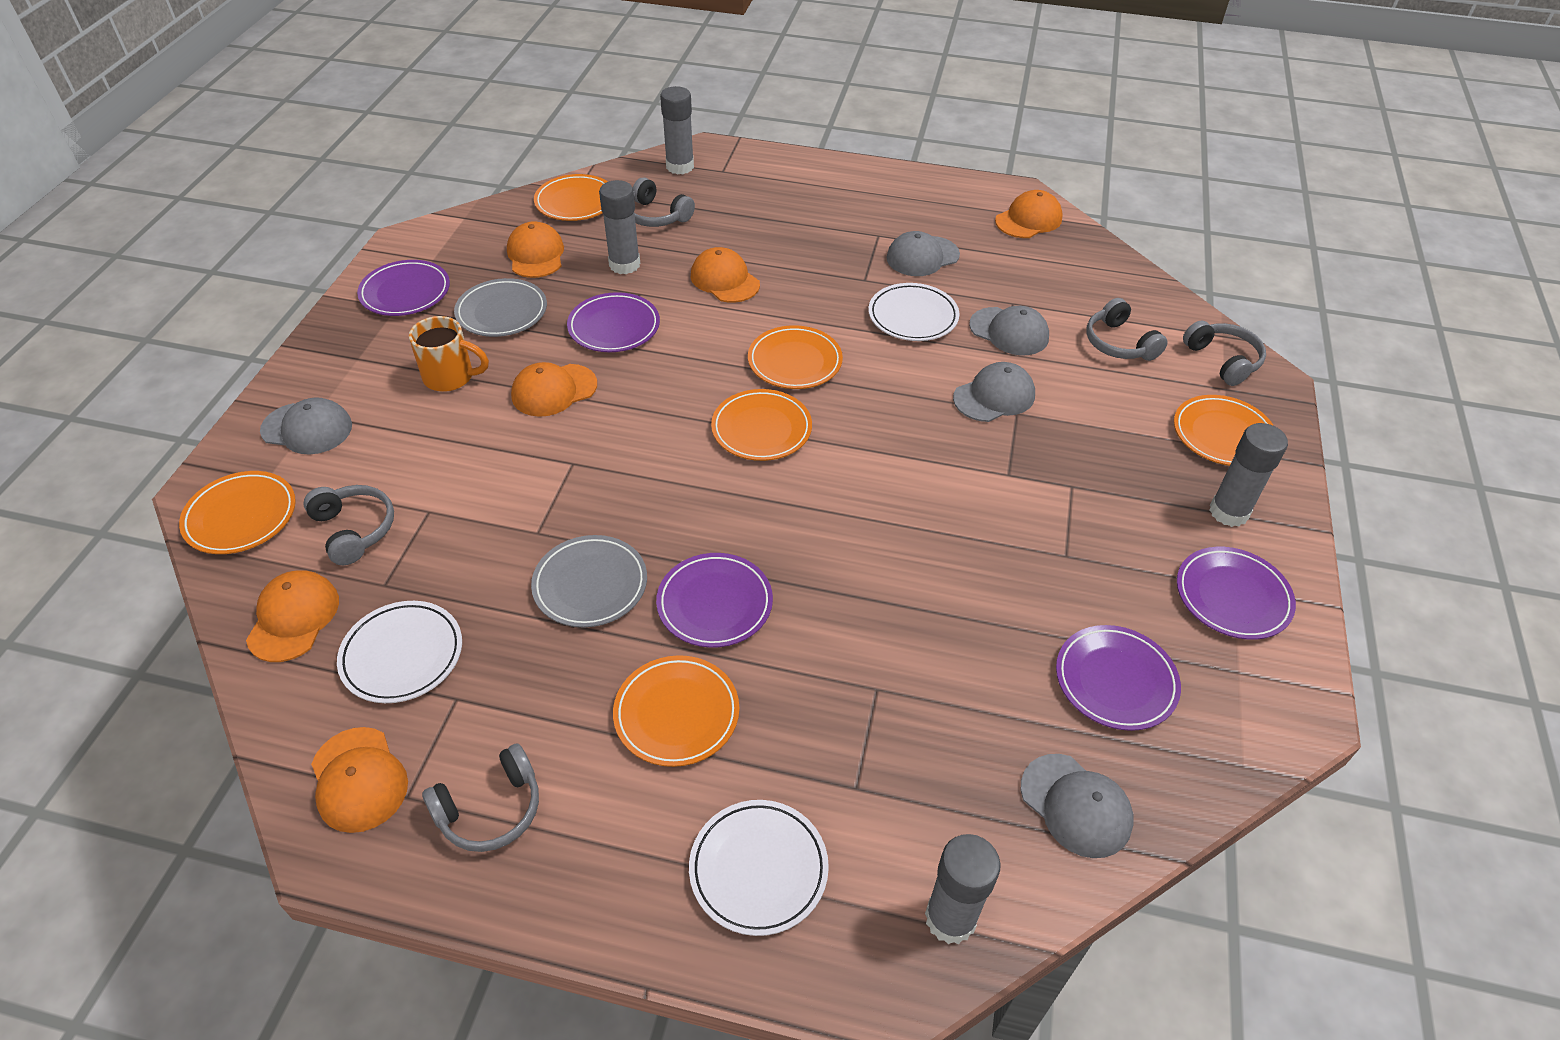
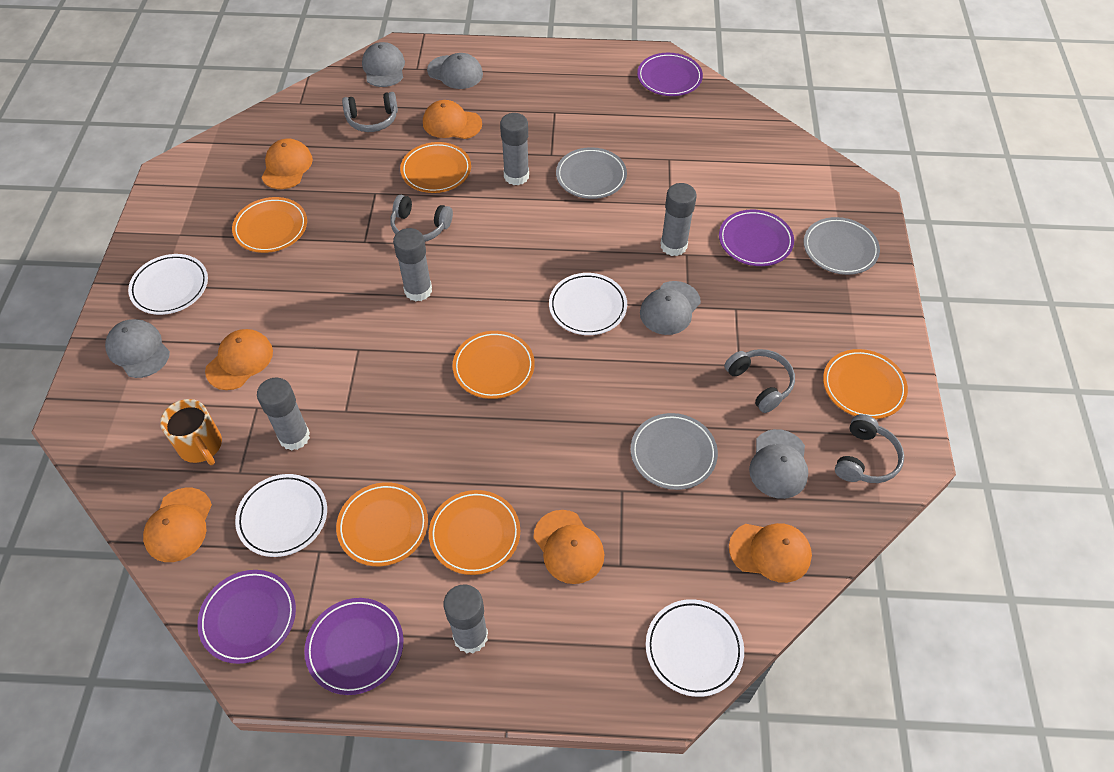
grey glue stick: [599,180,640,274] [660,86,694,175] [925,834,1001,944] [1209,423,1288,527] = 4 -> [257,378,310,451] [393,228,432,302] [444,584,488,654] [500,113,529,186] [661,183,697,256] = 5
grey headphones: [303,485,394,565] [422,743,539,852] [633,177,695,227] [1086,298,1168,361] [1183,320,1266,386] = 5 -> [342,92,398,132] [390,195,453,242] [724,349,795,413] [835,414,904,483] = 4
grey plate: [454,278,547,337] [531,535,647,627] = 2 -> [556,147,627,199] [630,413,718,490] [803,217,880,275] = 3
purple plate: [357,260,450,316] [567,292,660,352] [656,553,773,648] [1056,625,1181,731] [1177,547,1296,640] = 5 -> [198,570,296,664] [304,598,403,695] [637,53,703,96] [719,210,794,266] = 4
white plate: [337,601,462,703] [689,800,829,936] [868,283,960,341] = 3 -> [128,254,208,315] [235,474,327,557] [549,273,627,335] [646,599,744,697] = 4

